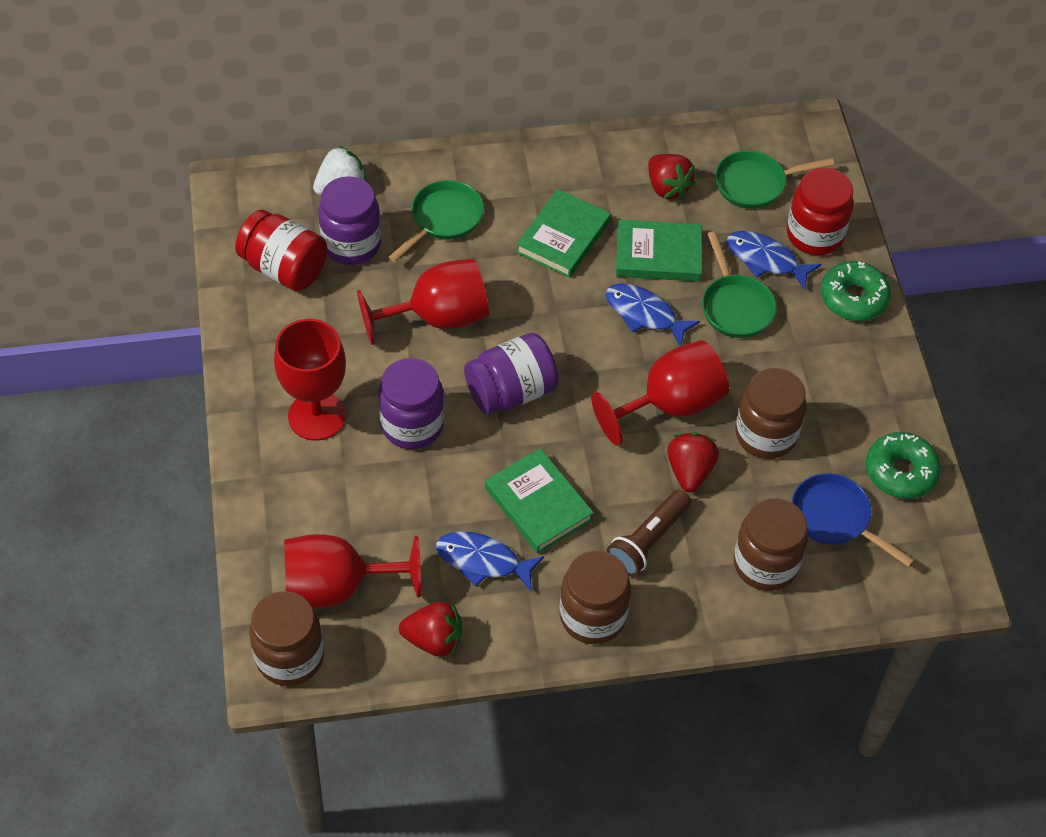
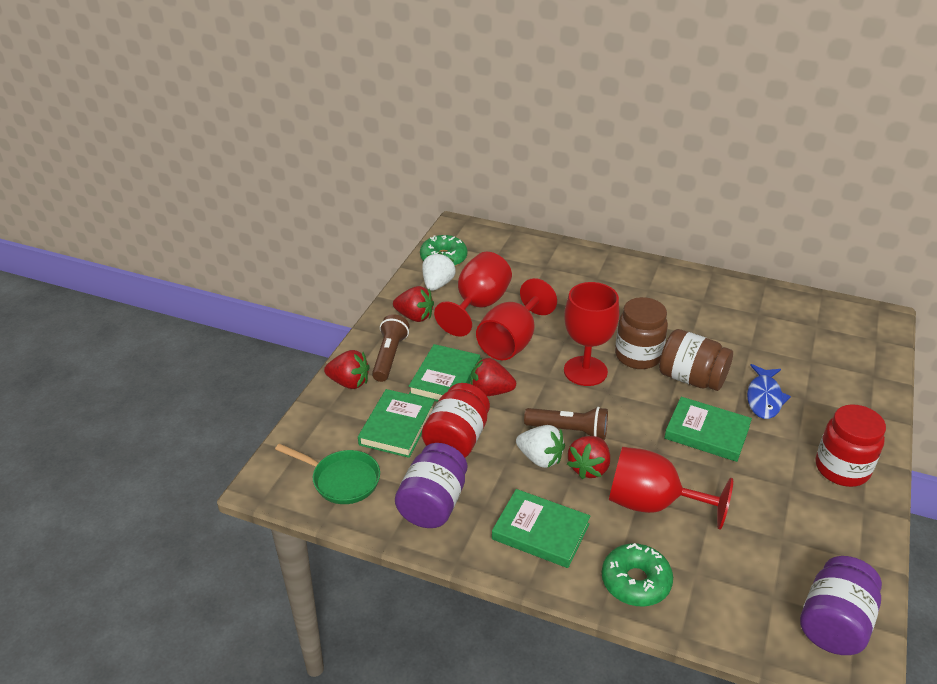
blue fish: [436,531,544,591] [605,283,700,346] [727,231,821,290] = 3 -> [747,364,791,419] = 1
blue pan: [792,473,914,567] = 1 -> none = 0
brown flashlight: [606,490,691,577] = 1 -> [372,314,409,382] [524,407,608,440] = 2
brown jar: [249,591,324,686] [560,551,631,644] [734,498,808,591] [735,368,806,459] = 4 -> [615,297,668,369] [659,329,733,391] = 2
green book: [485,448,594,554] [516,189,611,278] [616,220,702,282] = 3 -> [358,389,435,458] [409,344,480,402] [492,489,590,568] [664,397,752,462] = 4
green pan: [389,180,484,262] [702,231,776,338] [715,151,834,209] = 3 -> [275,444,380,504] = 1
purple jar: [318,176,381,265] [378,358,444,449] [464,333,559,415] = 3 -> [395,443,467,528] [800,556,882,655] = 2
red strawberry: [399,602,462,656] [648,154,696,200] [667,432,719,492] = 3 -> [324,350,370,389] [393,286,434,322] [471,358,516,396] [567,436,610,479] = 4
white strawberry: [313,146,367,196] = 1 -> [422,252,456,291] [516,425,565,468] = 2

